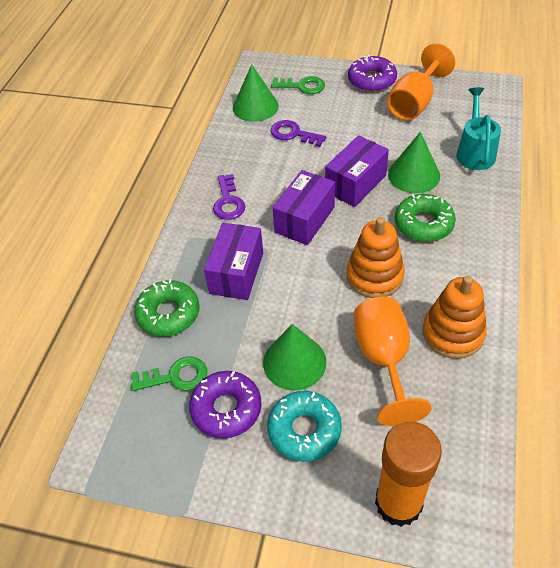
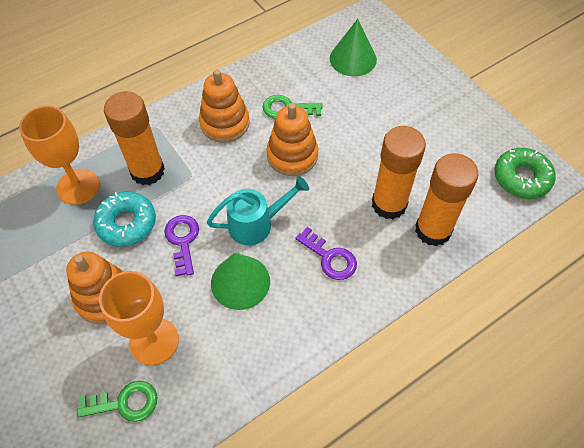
green cone: [233,64,279,122] [263,324,327,391] [388,132,440,193] = 3 -> [211,253,270,310] [330,19,377,76] = 2
green donut: [134,279,199,337] [395,194,456,242] = 2 -> [494,148,555,199] = 1
orange glue stick: [375,422,442,527] = 1 -> [104,91,165,185] [372,126,426,219] [415,153,479,246] = 3
orange stacking toy: [347,217,405,298] [423,276,487,359] = 2 -> [66,252,124,324] [199,69,250,143] [266,103,318,176] = 3
purple box: [204,223,263,300] [273,170,335,245] [325,135,389,207] = 3 -> none = 0
purple donut: [189,371,262,439] [348,55,397,92] = 2 -> none = 0

